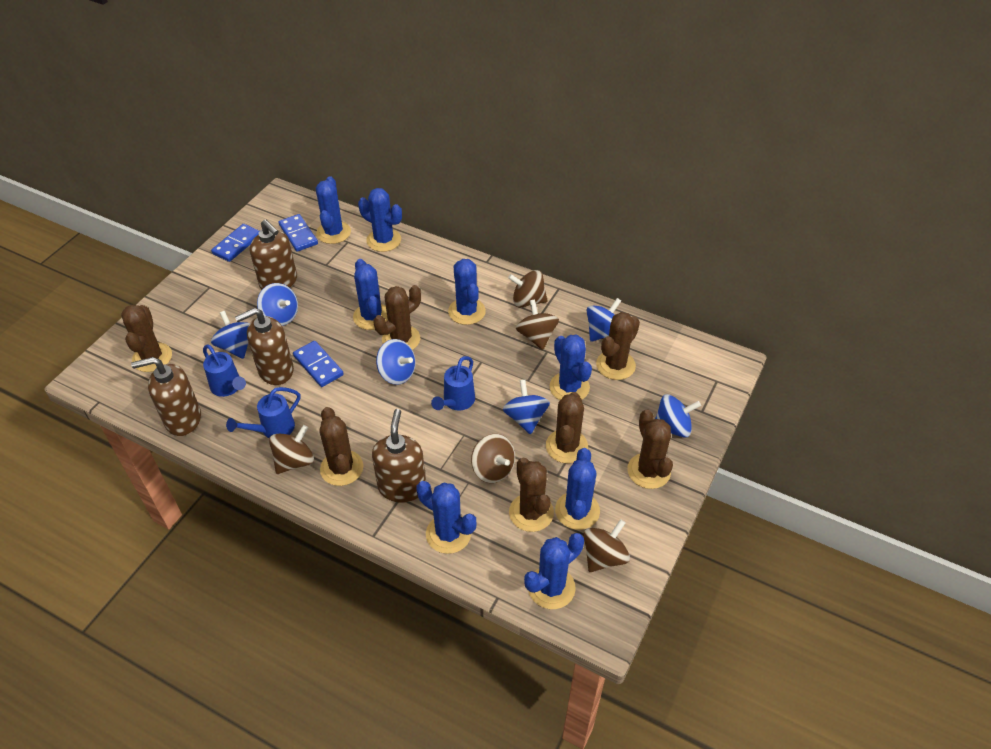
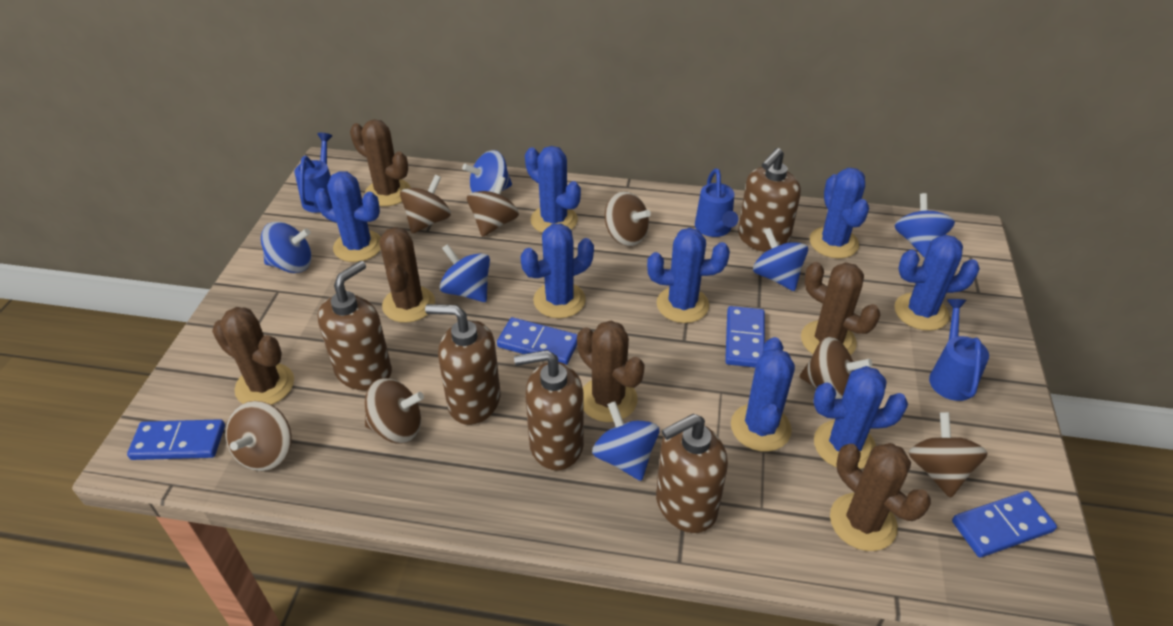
blue domino: [211,224,259,262] [279,214,318,252] [293,341,344,387] = 3 -> [127,419,225,460] [497,317,578,365] [725,306,765,367] [952,491,1057,558] = 4
brown cactus: [121,304,172,372] [319,407,363,486] [373,285,421,350] [509,458,554,532] [546,392,588,463] [596,312,640,380] [628,409,673,489] = 7 -> [212,307,294,405] [350,119,411,206] [379,227,435,323] [577,321,645,422] [801,262,880,355] [830,443,931,551] = 6
brown soap dispenser: [131,357,201,436] [235,308,294,385] [250,219,297,290] [372,409,426,503] = 4 -> [317,261,392,391] [425,304,500,425] [514,350,584,470] [656,414,728,533] [738,148,801,252] = 5
brown spinning top: [269,425,314,474] [471,434,515,483] [508,270,548,307] [516,300,559,350] [583,519,630,572] = 5 -> [226,401,292,471] [365,378,424,444] [400,175,451,234] [467,176,519,237] [605,191,651,246] [800,337,872,399] [909,412,988,498] = 7

